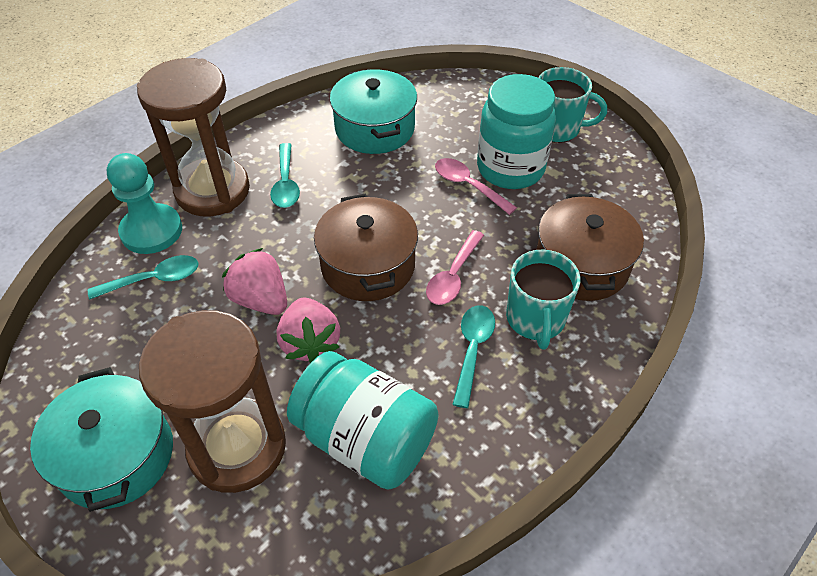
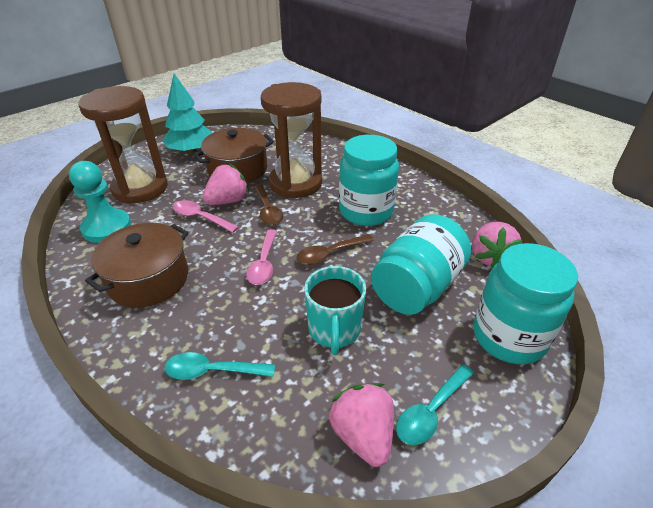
brown spoon: none = 0 -> [254,184,283,225] [297,234,374,265] = 2
pink strawberry: [222,248,287,315] [277,297,340,363] = 2 -> [202,164,249,205] [329,383,394,467] [472,222,522,269] = 3
turquoise jar: [287,351,439,489] [477,74,556,189] = 2 -> [339,135,399,226] [371,214,471,315] [473,243,578,364] = 3
turquoise mug: [506,249,580,349] [538,67,607,143] = 2 -> [304,266,366,355] = 1
turquoise pot: [30,367,173,512] [330,69,417,154] = 2 -> none = 0
turquoise spoon: [88,255,198,300] [270,143,300,208] [452,305,495,408] = 3 -> [164,352,275,380] [396,364,474,445] = 2
turquoise tree: none = 0 -> [162,74,213,154] = 1

